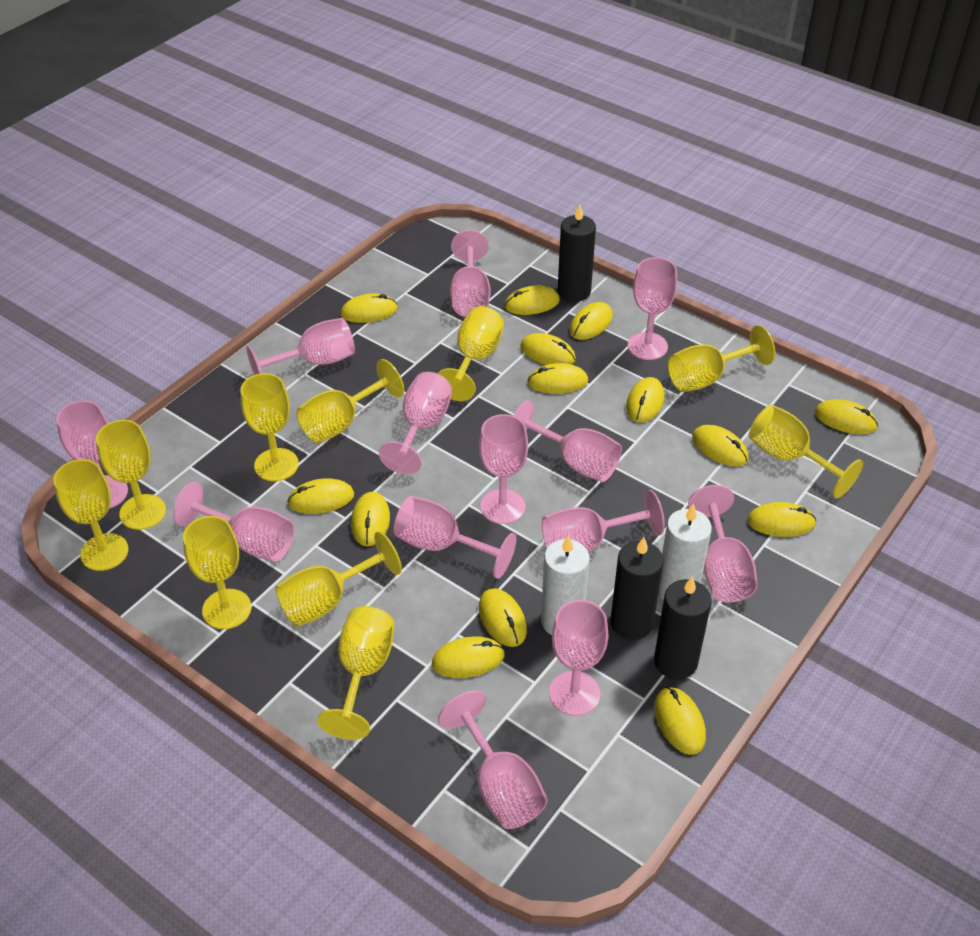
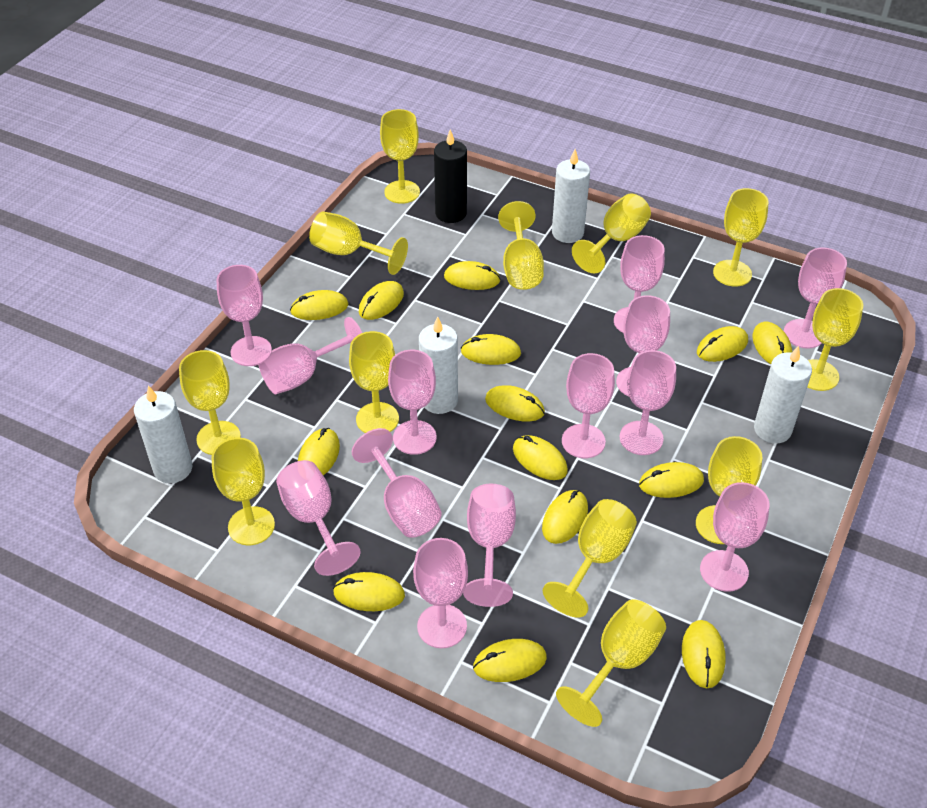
black candle: [558,204,596,302] [611,537,664,640] [654,576,712,680] = 3 -> [434,129,467,223] = 1
white candle: [541,535,590,635] [658,503,712,601] = 2 -> [134,385,192,483] [419,316,458,414] [552,149,590,243] [754,345,812,443] = 4
yellow goblet: [53,459,128,571] [96,420,166,530] [183,516,251,629] [240,373,299,481] [275,531,402,627] [296,359,404,444] [317,606,395,740] [437,306,504,401] [668,325,775,392] [749,405,863,498] = 10 -> [179,350,241,455] [211,438,275,545] [309,211,408,275] [349,331,399,433] [380,109,420,204] [498,201,544,290] [543,499,637,618] [556,599,666,727] [572,194,651,273] [696,436,763,544] [713,188,769,287] [807,288,863,391] = 12

